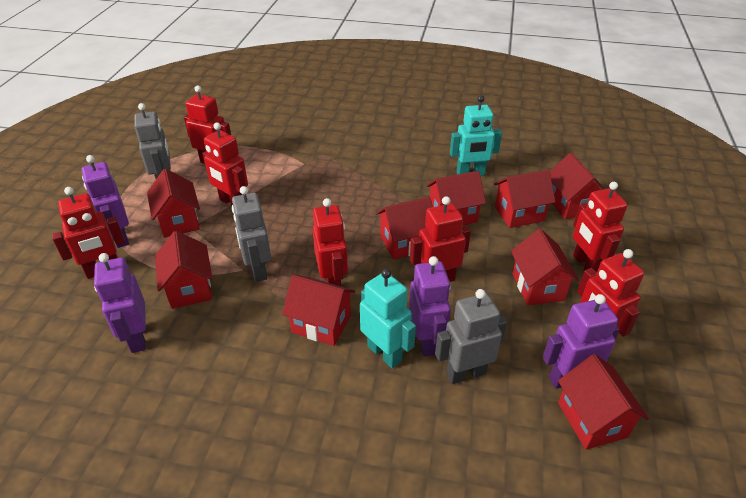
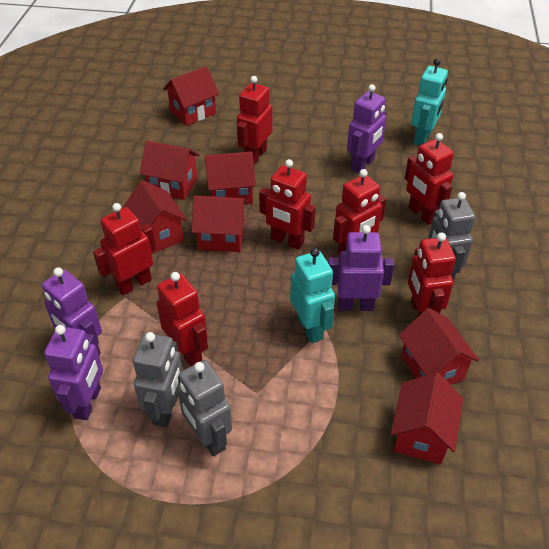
red house: [147,169,200,238] [155,231,213,309] [282,275,355,346] [376,197,433,259] [426,171,486,225] [494,170,556,228] [511,229,579,305] [550,153,605,219] [558,354,649,450] = 9 -> [123,180,187,254] [140,141,200,200] [163,66,219,126] [192,195,247,252] [205,151,256,205] [391,373,463,465] [399,308,479,385] = 7

